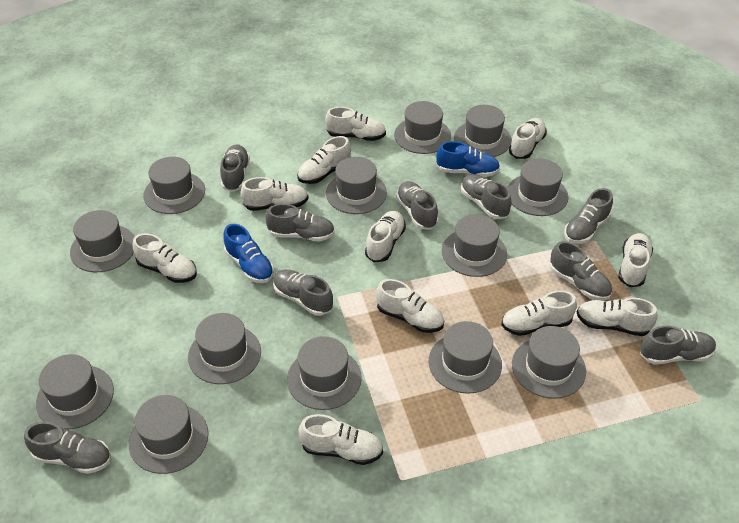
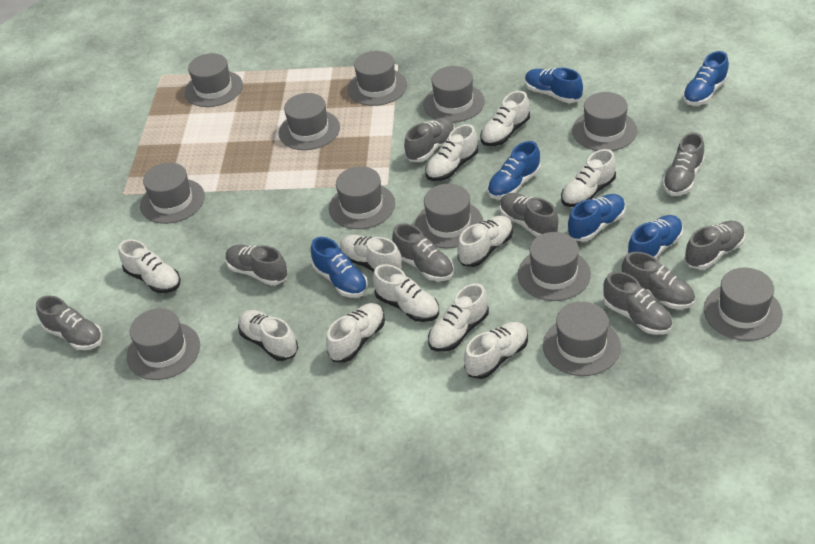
blue shoe: [224,224,274,283] [436,141,500,177] = 2 -> [311,237,368,297] [487,141,541,199] [525,68,583,103] [567,194,626,242] [627,215,683,258] [683,51,729,105] = 6
grey hat: [36,354,114,429] [70,210,135,272] [129,395,208,474] [143,157,205,214] [188,313,261,384] [287,336,362,410] [326,157,387,214] [394,101,451,154] [428,321,502,394] [442,214,507,277] [454,105,511,157] [507,158,568,216] [512,326,586,399] = 13 -> [127,308,200,380] [140,162,205,224] [185,53,243,107] [279,93,340,150] [329,166,395,229] [348,51,407,106] [415,184,483,248] [423,66,485,122] [518,232,591,301] [543,302,621,376] [572,92,637,151] [704,268,783,341] = 12

